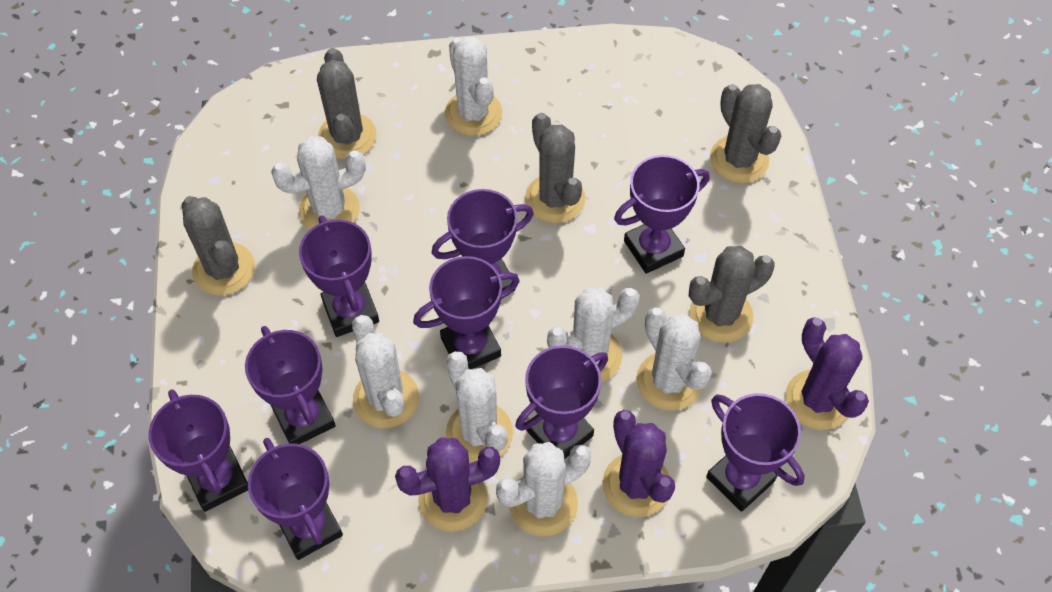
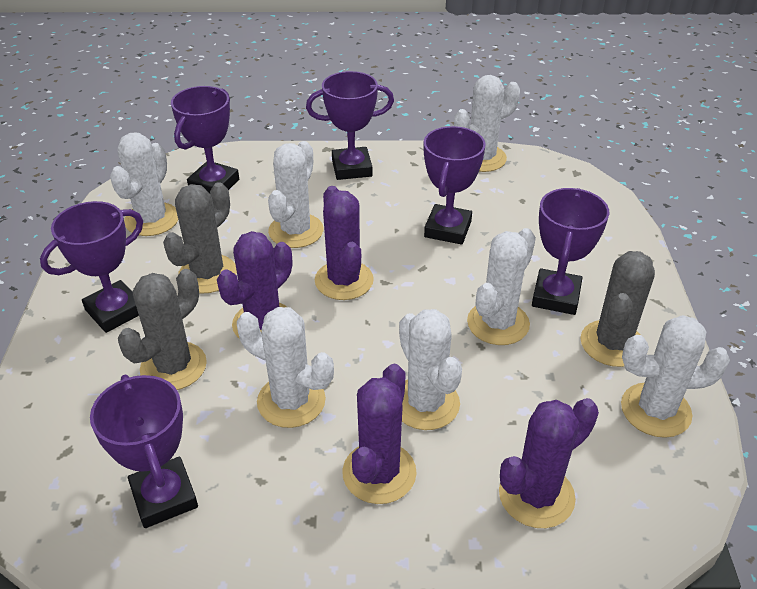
grey cactus: [181,196,255,296] [317,48,376,159] [525,113,585,223] [689,246,775,343] [710,84,781,183] = 5 -> [118,269,207,390] [163,182,237,294] [580,251,655,367] = 3
purple cactus: [395,437,500,531] [603,410,675,517] [785,317,869,430] = 3 -> [217,231,292,339] [315,186,374,300] [342,364,417,504] [499,398,599,528] = 4
purple trophy: [148,389,248,512] [245,326,335,444] [248,438,343,560] [299,215,379,337] [413,256,520,369] [432,189,534,291] [515,345,608,459] [614,155,709,274] [706,393,805,512] = 9 -> [40,201,143,333] [90,375,198,528] [171,86,239,193] [306,71,394,180] [424,126,486,245] [532,188,609,315] = 6

